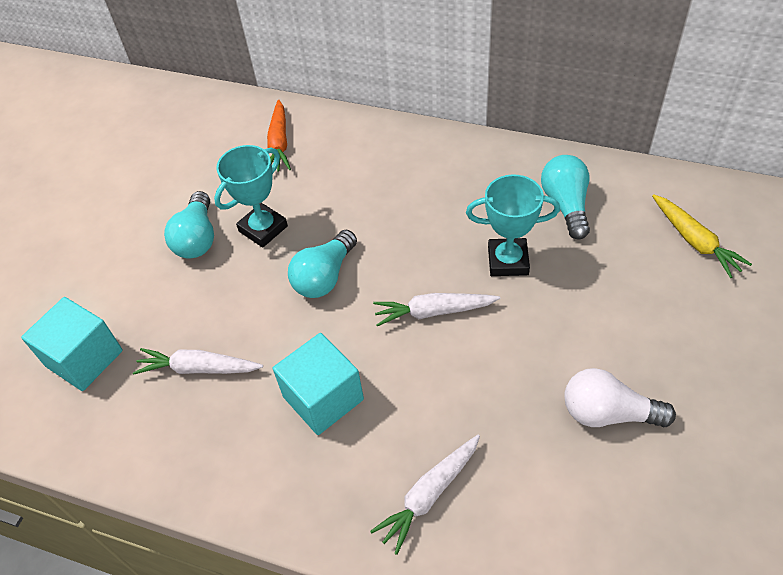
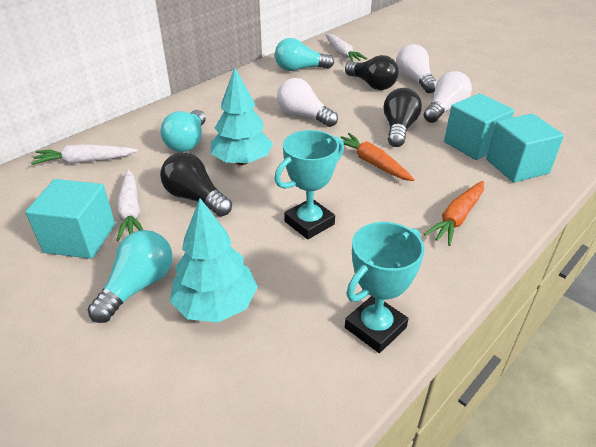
black light bulb: none = 0 -> [160,153,232,216] [345,55,398,90] [384,88,422,147] = 3
orange carrot: [267,100,291,172] = 1 -> [340,133,415,181] [424,181,484,246] = 2
turquoise cube: [21,297,123,391] [273,333,364,435] = 2 -> [26,179,115,259] [444,93,514,160] [486,114,564,182] = 3
turquoise tree: none = 0 -> [170,198,258,323] [211,68,273,165] = 2
white light bulb: [564,368,676,427] = 1 -> [277,78,338,127] [396,44,437,93] [423,71,472,123] = 3
yellow carrot: [652,194,752,278] = 1 -> none = 0

